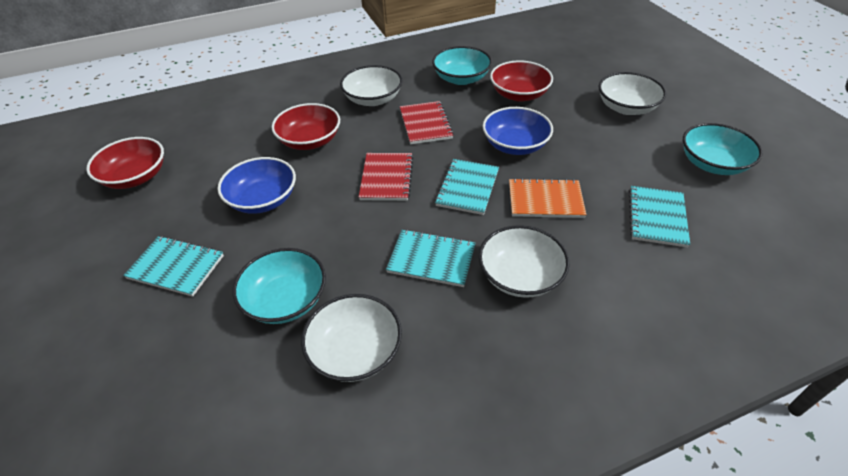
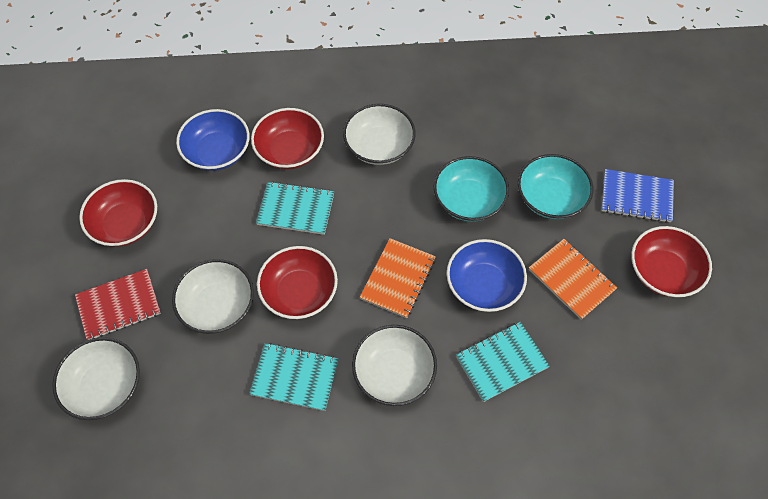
blue notebook: none = 0 -> [602,169,674,223] = 1
orange notebook: [509,178,586,218] = 1 -> [360,238,436,318] [529,239,617,320] = 2
red bowl: [86,137,164,189] [272,103,340,150] [490,60,553,102] = 3 -> [79,179,157,247] [251,108,324,169] [257,246,338,319] [631,226,712,297] = 4
red notebook: [359,153,413,201] [400,101,454,144] = 2 -> [75,269,161,340] = 1
turquoise bowl: [232,248,326,324] [432,46,492,85] [683,123,763,175] = 3 -> [433,156,509,222] [518,154,593,219] = 2
turquoise notebook: [123,236,224,297] [386,229,475,287] [435,159,499,215] [629,186,690,248] = 4 -> [249,343,339,411] [256,181,334,235] [456,322,550,402] = 3

